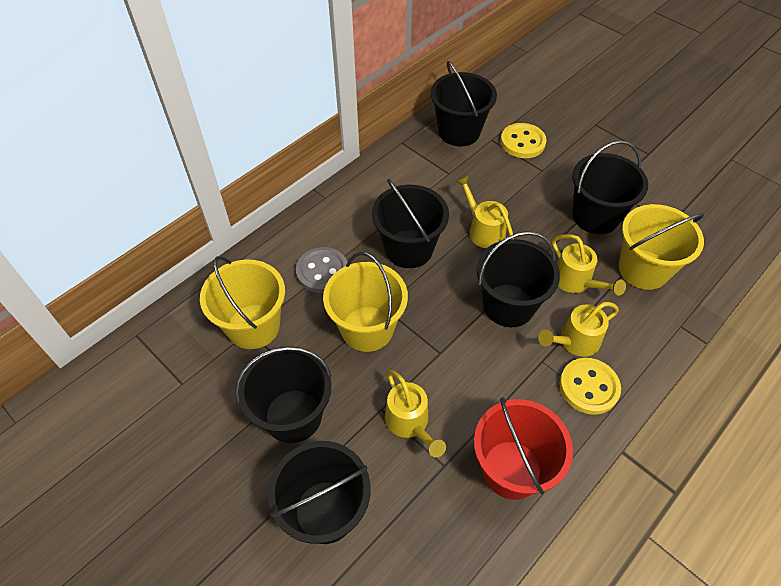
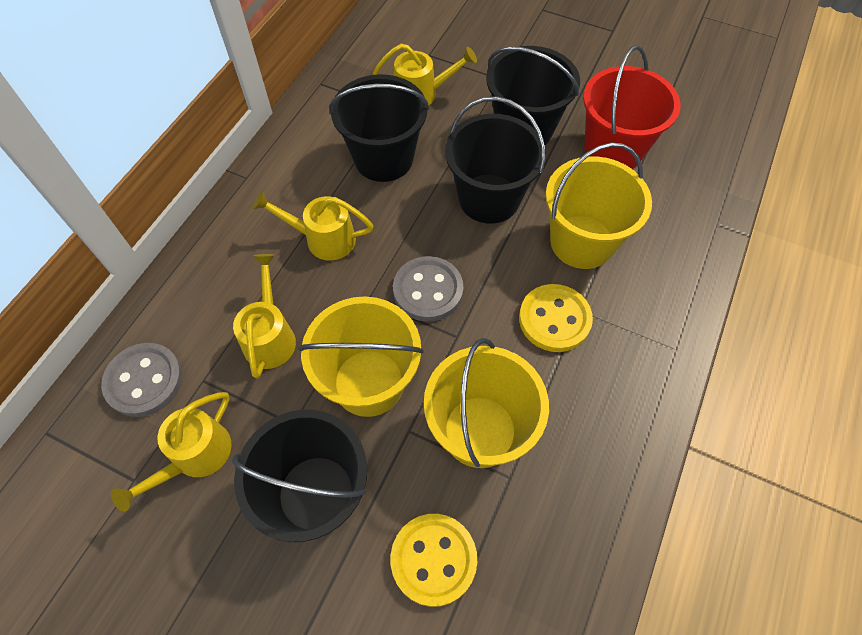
black bucket: [235,346,332,443] [268,441,371,544] [372,179,449,268] [430,61,497,146] [477,231,560,327] [572,140,648,234] = 6 -> [232,410,367,542] [329,74,429,182] [445,96,546,224] [486,46,580,145] = 4
grey button: [296,247,347,293] = 1 -> [101,343,183,417] [393,256,463,322] = 2

